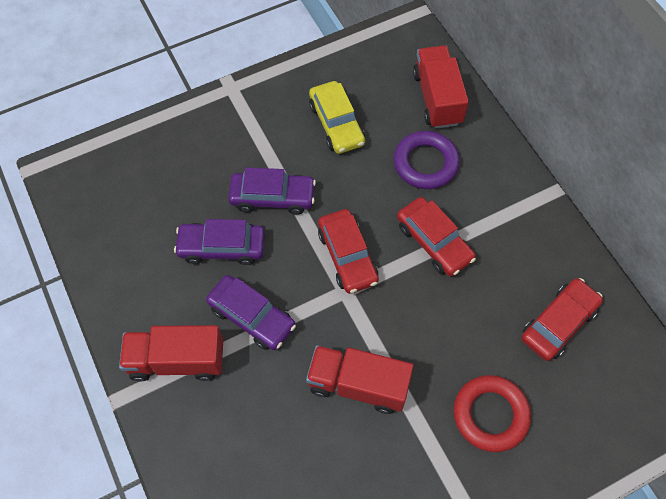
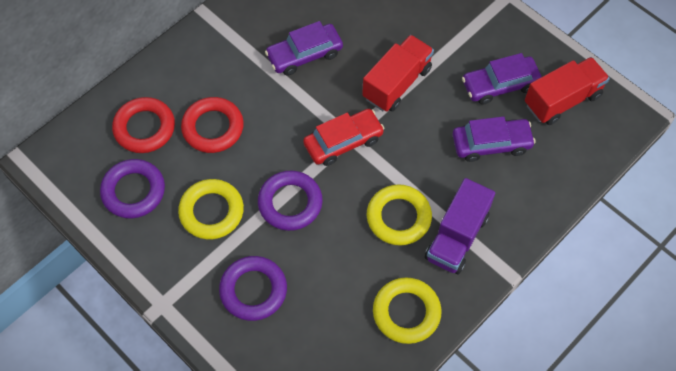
purple ring: [394,131,460,189] = 1 -> [100,159,165,218] [219,256,287,321] [258,171,323,231] = 3
purple truck: none = 0 -> [425,178,495,275] = 1
red car: [318,209,379,294] [397,197,476,276] [521,278,603,361] = 3 -> [303,109,384,166] = 1
red ring: [454,375,531,452] = 1 -> [112,97,175,153] [181,97,244,153] = 2
red truck: [119,325,223,382] [306,345,413,414] [413,45,469,129] = 3 -> [362,35,434,112] [525,57,610,125] = 2
yellow car: [309,81,365,154] = 1 -> none = 0
yellow ring: none = 0 -> [178,179,244,240] [367,185,432,246] [373,278,441,344] = 3

